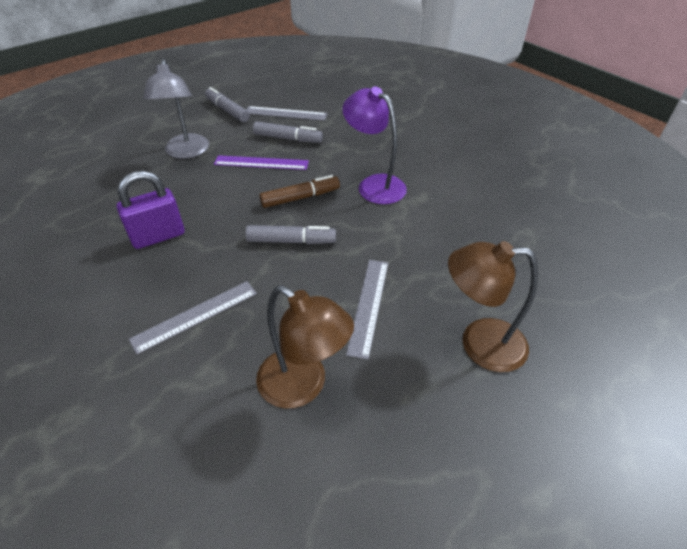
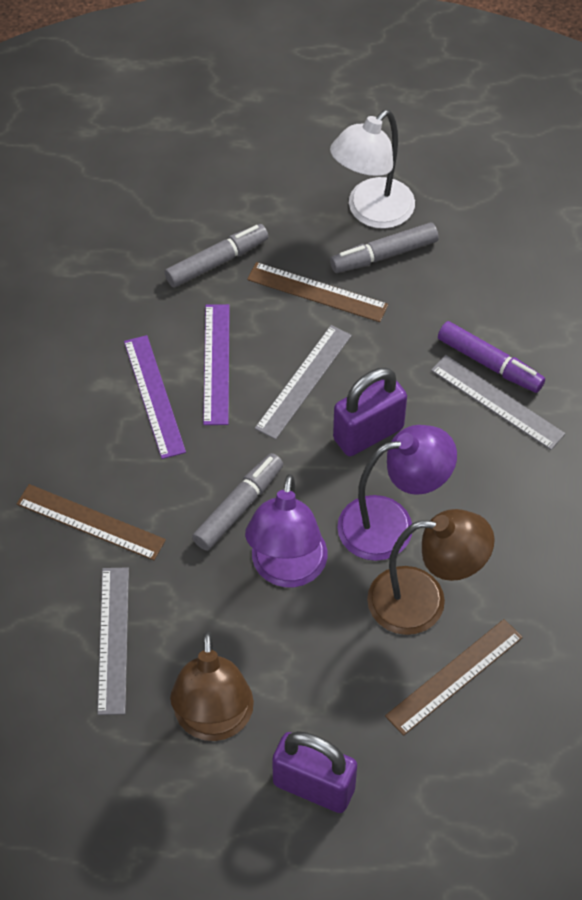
brown marker: [259,175,340,208] = 1 -> none = 0
brown ruler: none = 0 -> [17,484,166,560] [247,262,388,322] [385,619,523,736] = 3
grey lamp: [143,59,209,159] = 1 -> none = 0
purple lamp: [342,87,407,204] = 1 -> [245,474,327,587] [337,425,457,561] = 2
purple marker: none = 0 -> [438,321,545,393] = 1
purple padlock: [117,171,185,249] = 1 -> [272,731,357,813] [333,368,407,456] = 2
purple ruler: [214,155,309,170] = 1 -> [124,335,186,459] [203,304,230,425] = 2
white lamp: none = 0 -> [330,110,415,229] = 1

